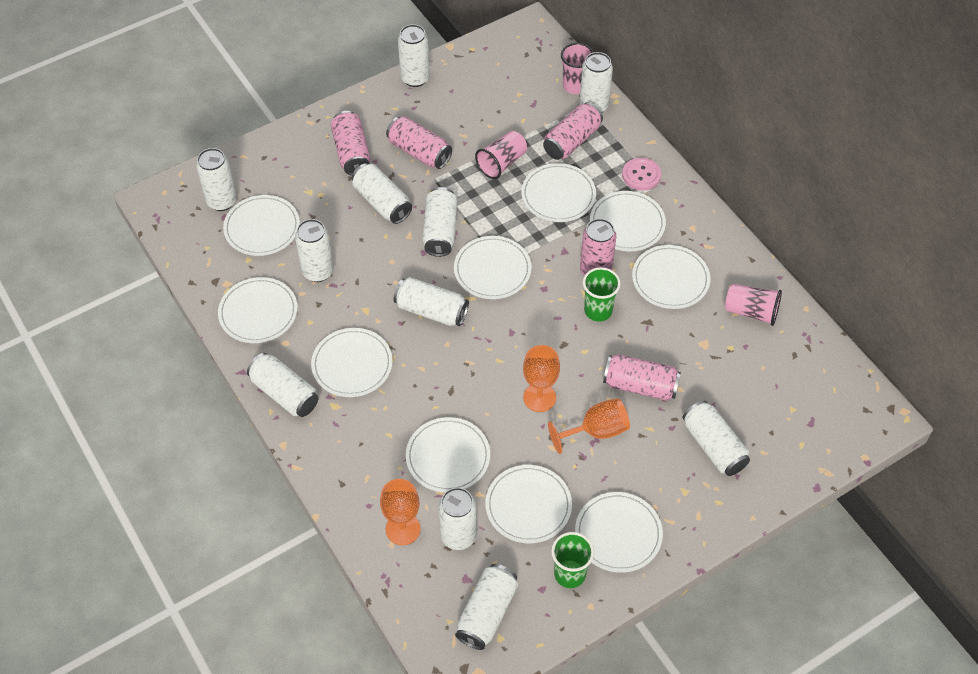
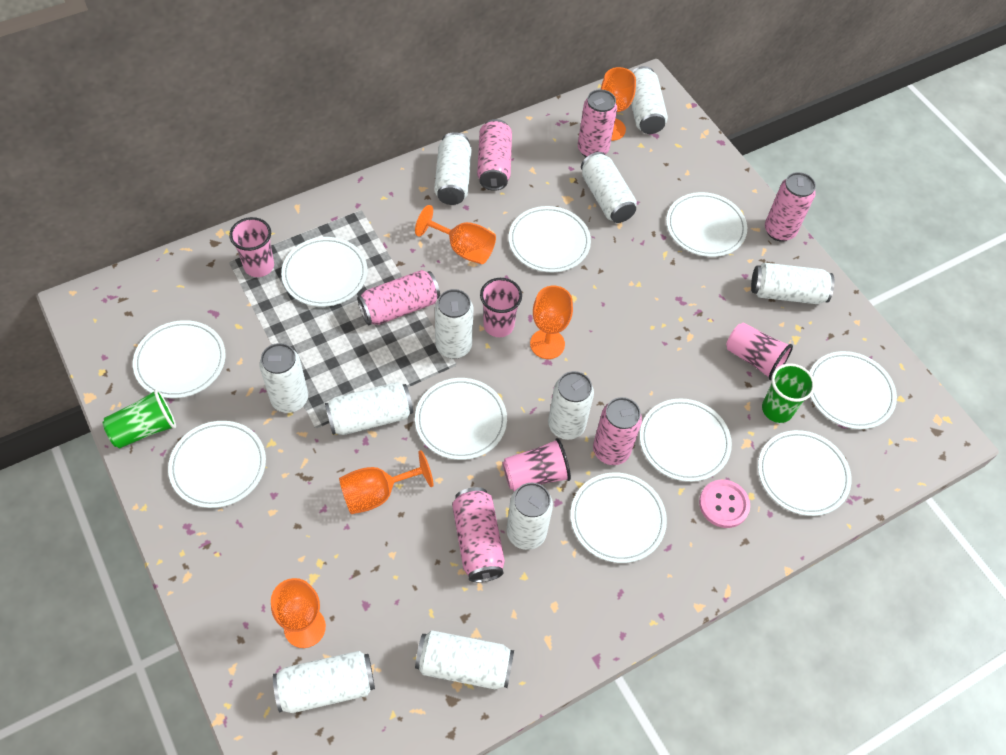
orange goblet: [380,479,420,545] [523,345,560,412] [548,398,630,454] = 3 -> [271,578,326,648] [339,450,434,514] [415,205,496,264] [530,286,573,359] [601,67,636,141] = 5
pink can: [331,111,370,176] [386,116,452,169] [543,102,603,160] [580,219,616,276] [603,354,681,401] = 5 -> [357,270,440,325] [452,487,505,582] [477,119,512,191] [578,89,617,157] [593,397,642,465] [765,172,816,242] = 6
pink cup: [475,131,527,179] [561,43,594,94] [725,284,782,326] = 3 -> [229,217,274,277] [480,278,522,337] [502,438,571,491] [726,323,793,380] = 4

